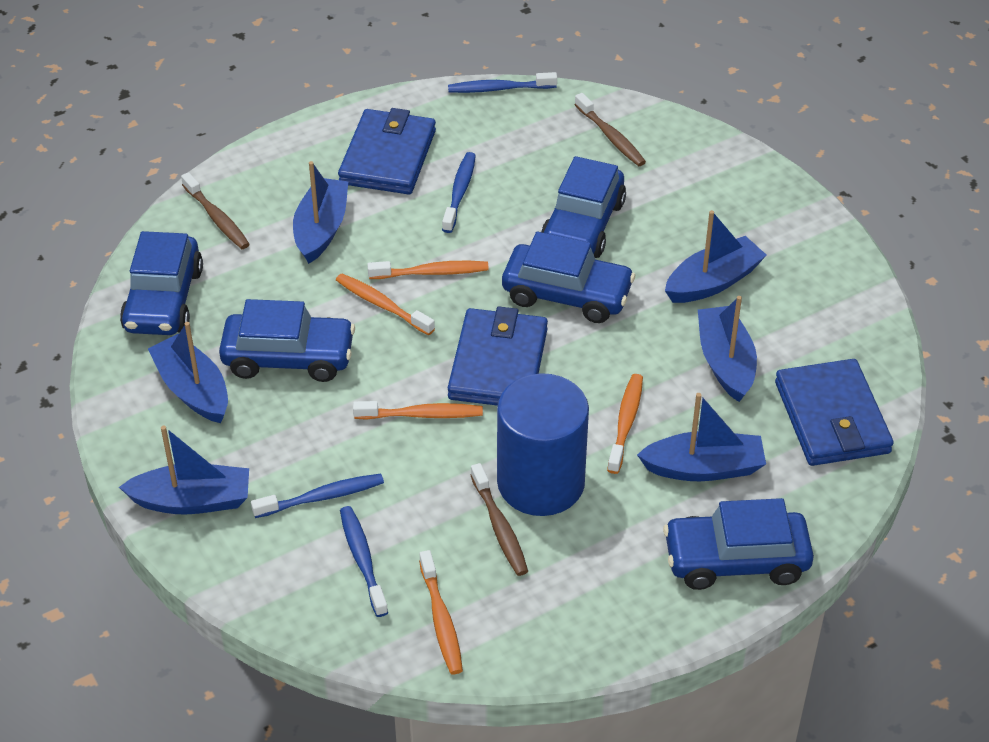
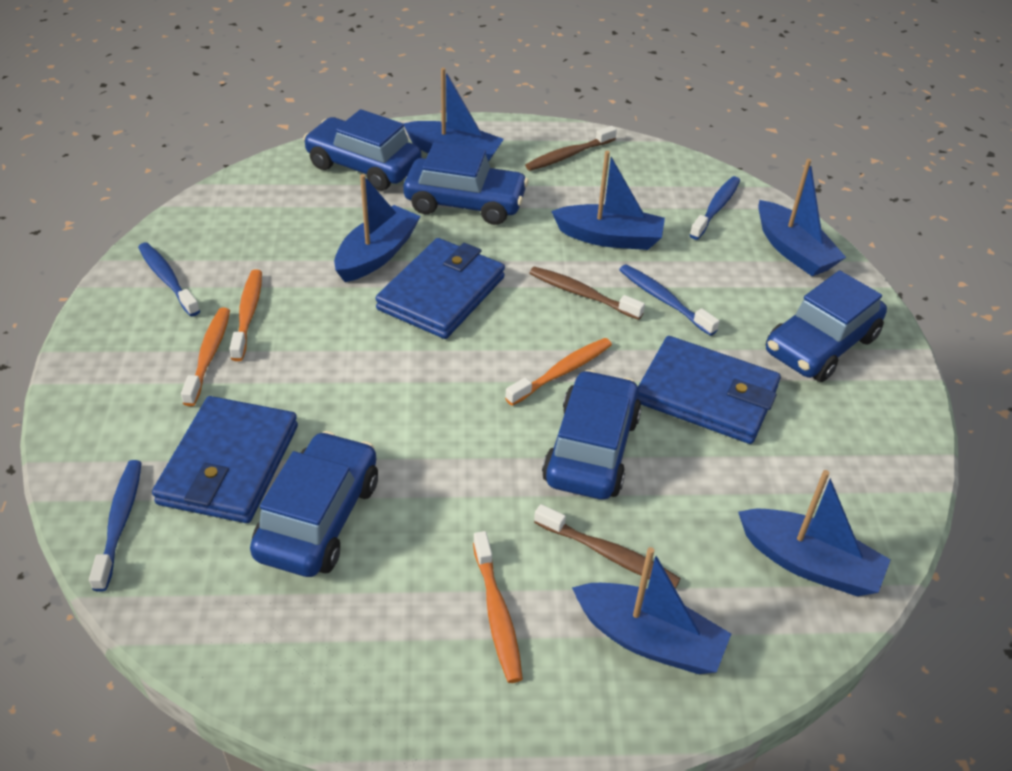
blue cylinder: [497,373,589,516] = 1 -> none = 0
orange toothbrush: [336,274,435,335] [353,401,483,420] [367,261,489,279] [419,550,463,674] [607,374,643,474] = 5 -> [181,308,230,406] [229,269,262,361] [473,531,523,683] [505,338,612,406] = 4

